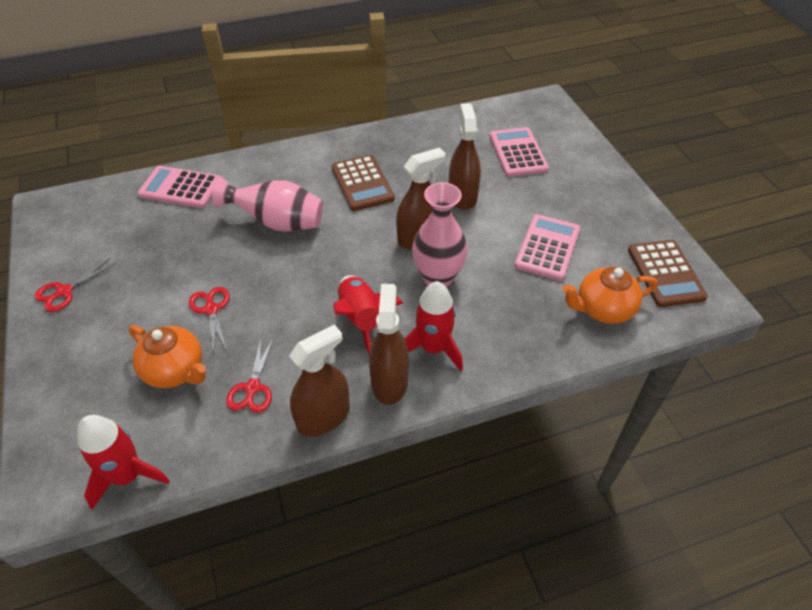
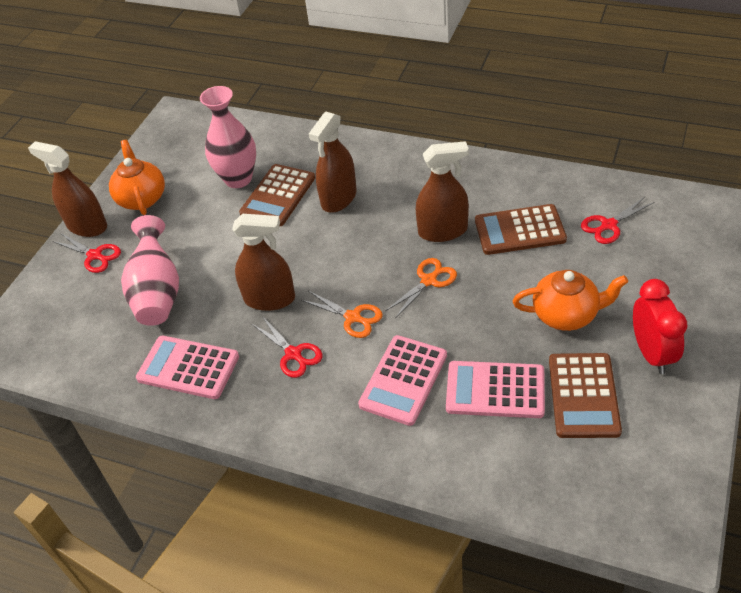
brown calculator: [332,155,395,211] [628,240,708,307] = 2 -> [239,164,315,226] [475,204,567,255] [549,353,622,438] = 3
orange scissors: none = 0 -> [301,291,383,338] [385,258,457,318] = 2
red clock: none = 0 -> [633,279,688,374] = 1
red rocket: [77,415,170,510] [333,275,403,354] [404,281,463,371] = 3 -> none = 0

